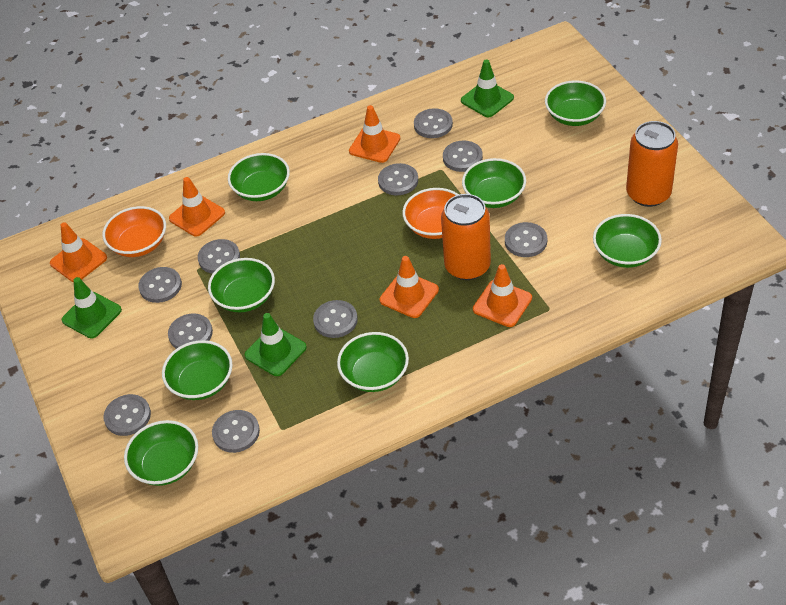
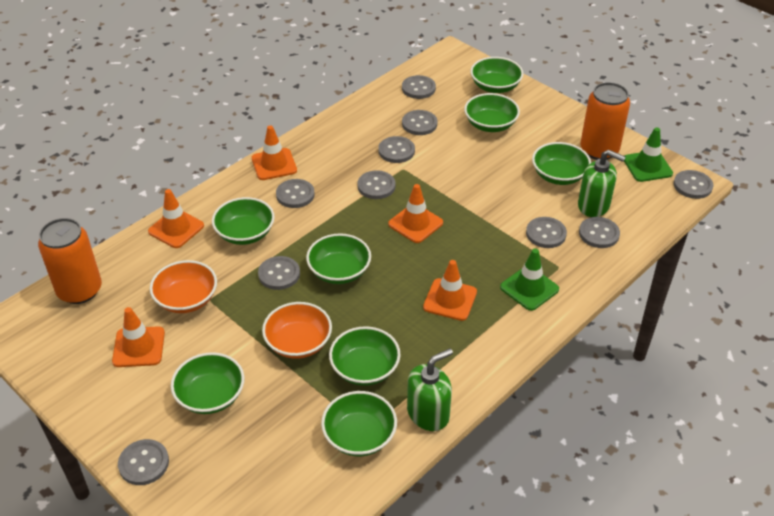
green soap dispenser: none = 0 -> [407,348,453,431] [578,150,626,217] = 2
green traffic cone: [62,277,122,338] [245,313,307,376] [461,59,514,117] = 3 -> [500,248,559,311] [624,127,673,182] = 2

